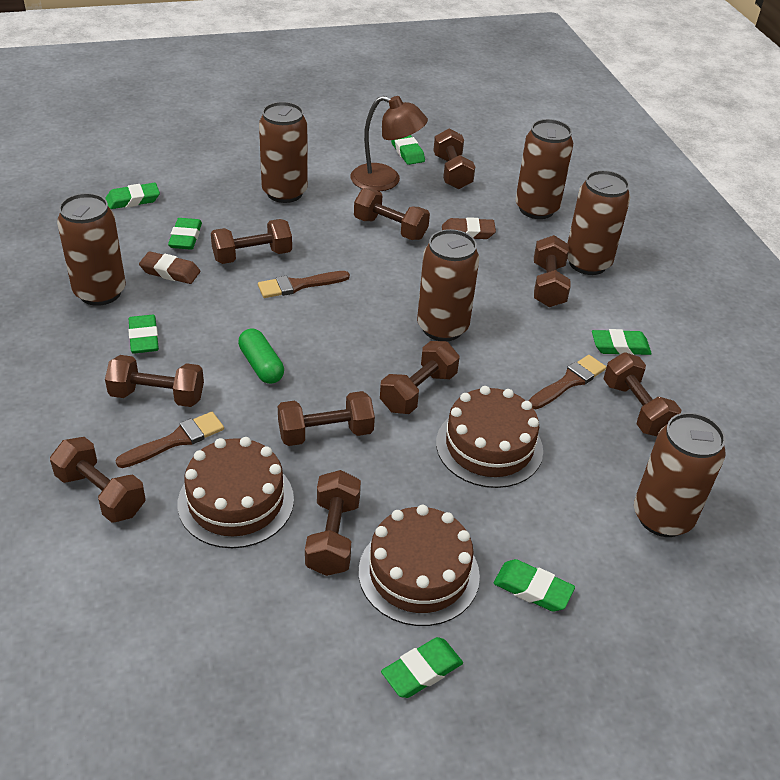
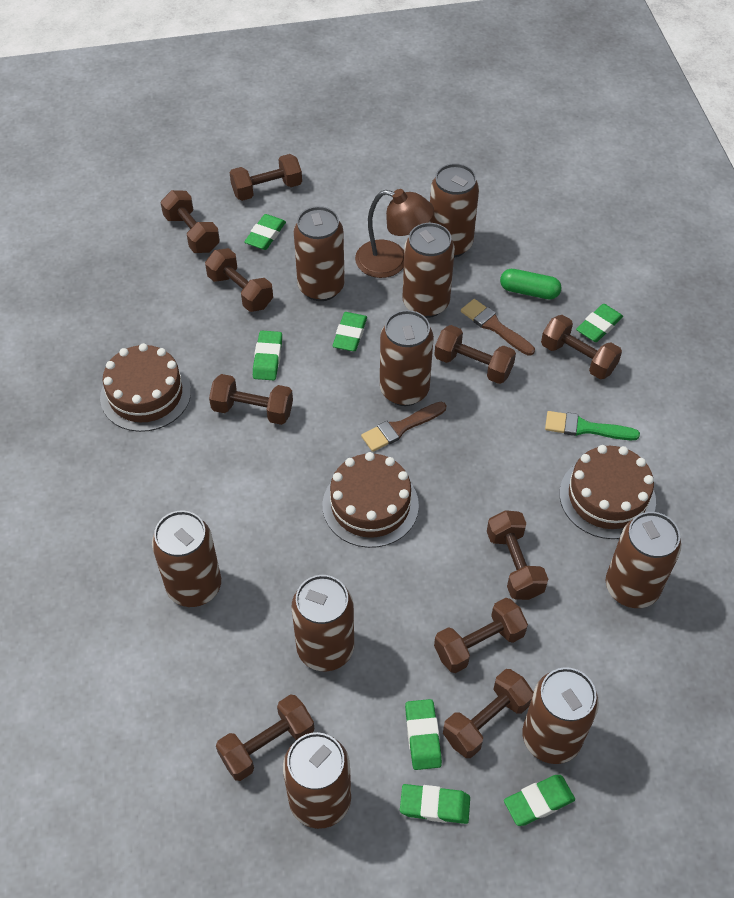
brown brush: [116,412,224,468] [258,271,350,298] [529,355,606,409] = 3 -> [361,402,446,452] [461,299,535,356] = 2
brown can: [57,193,126,306] [259,102,308,203] [417,229,479,341] [515,119,573,219] [567,170,630,275] [634,413,726,537] = 6 -> [152,511,221,607] [283,732,351,829] [291,575,354,671] [294,206,345,301] [380,310,434,406] [403,223,455,318] [429,163,479,258] [522,667,599,764] [606,512,681,608] = 9
brown eraser: [139,251,200,284] [442,217,496,239] = 2 -> none = 0
green brush: none = 0 -> [545,411,640,440] = 1

